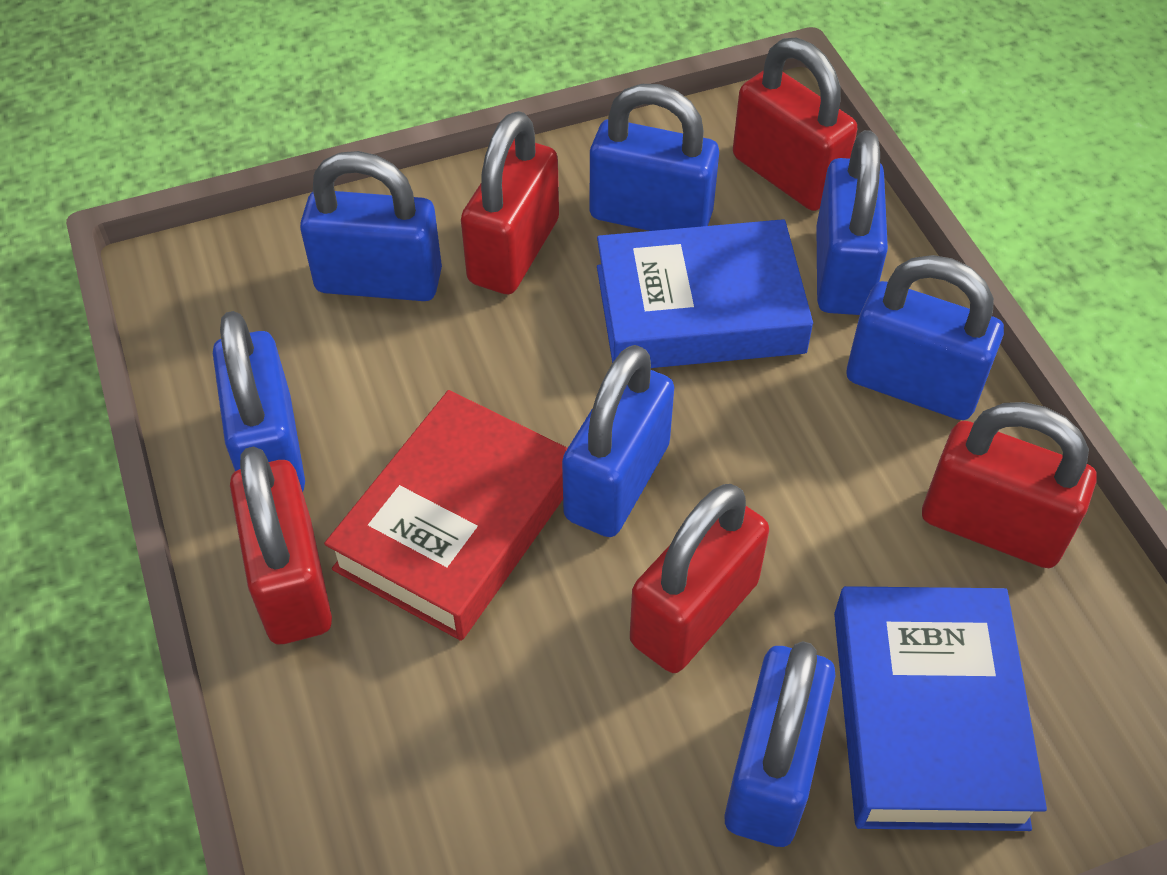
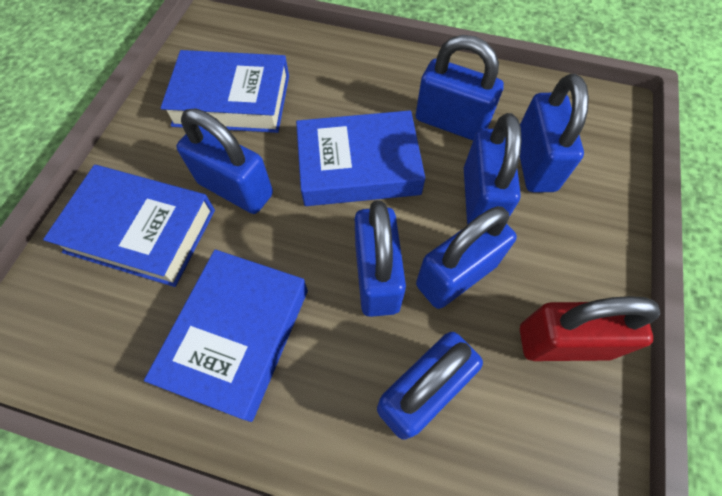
blue book: [597,219,813,368] [834,586,1047,831] = 2 -> [43,165,215,287] [144,250,308,422] [161,50,289,133] [296,110,425,206] = 4
red book: [324,390,568,641] = 1 -> none = 0
red padlock: [230,447,332,644] [461,111,559,295] [630,484,769,673] [733,38,857,211] [922,402,1096,568] = 5 -> [520,296,660,361] = 1

